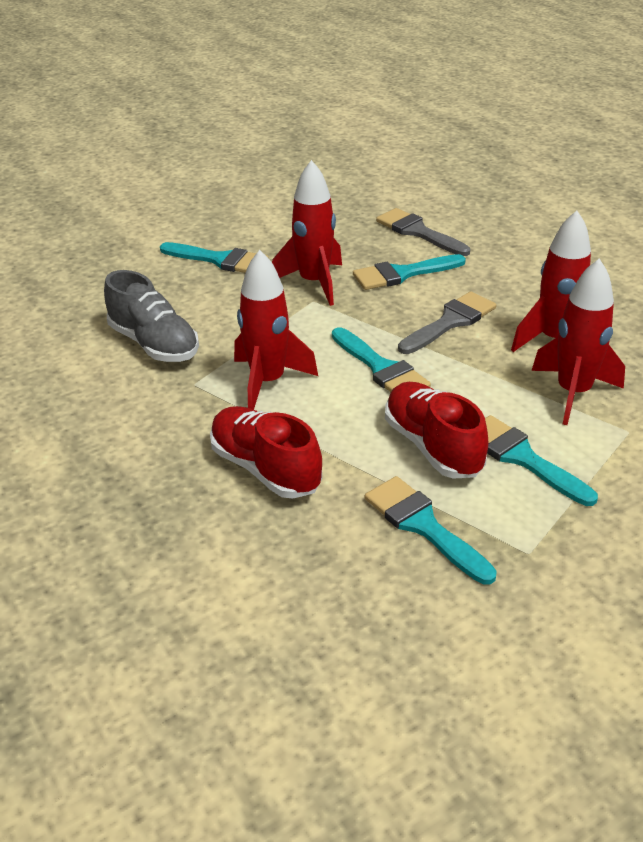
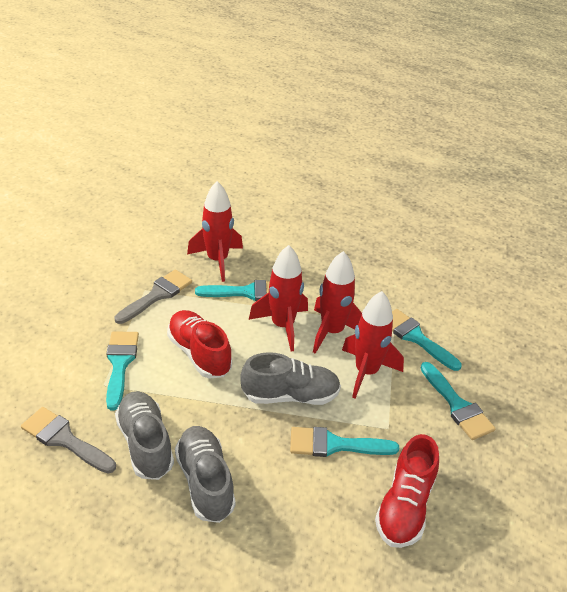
grey shoe: [104,270,199,362] = 1 -> [115,391,174,480] [175,426,236,523] [240,352,341,405] = 3

